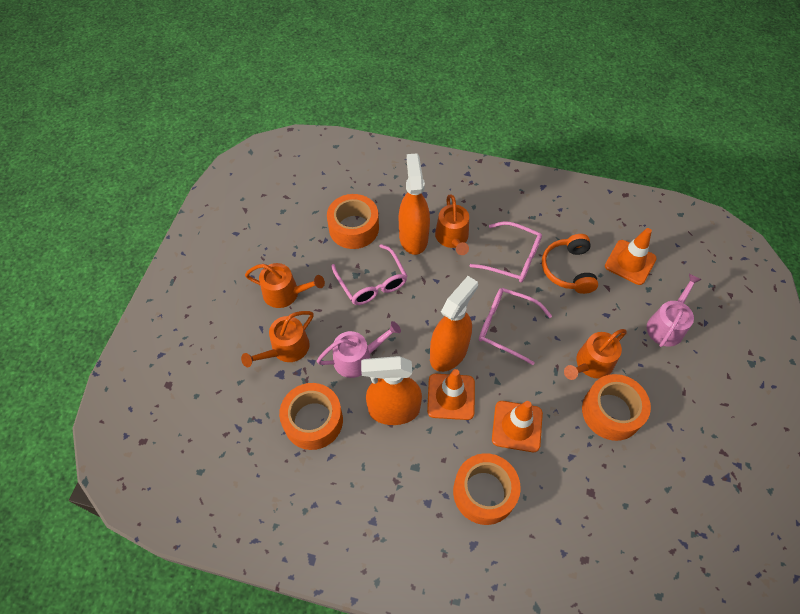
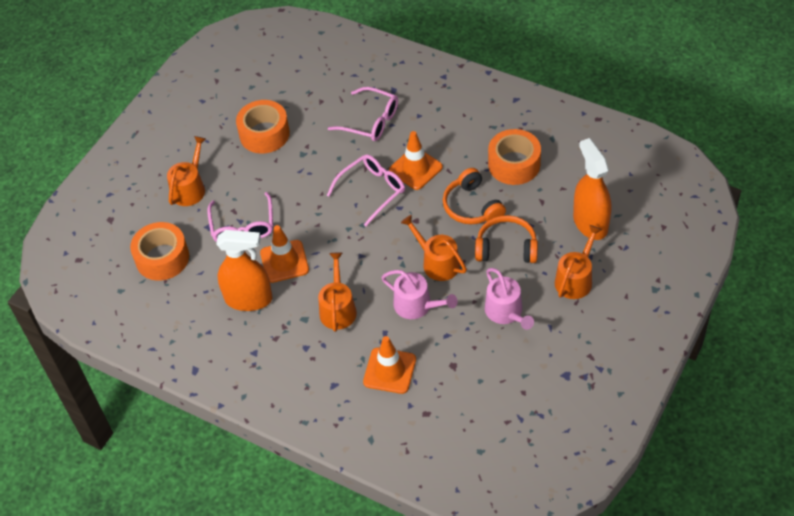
orange headphones: [542,234,598,294] = 1 -> [443,168,506,225] [475,215,538,263] = 2
orange spray bottle: [361,356,422,425] [399,153,430,255] [430,276,478,372] = 3 -> [216,230,272,311] [573,138,611,240] = 2
orange tape: [279,383,343,450] [327,194,379,249] [453,453,521,525] [582,374,651,441] = 4 -> [130,222,189,281] [236,100,290,154] [488,129,541,185] = 3

